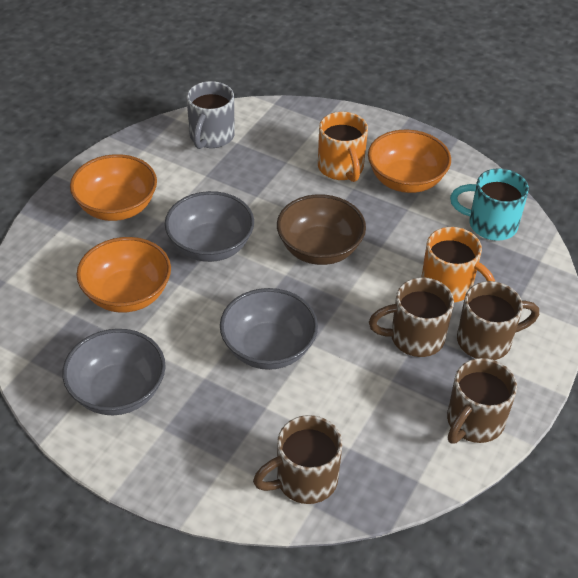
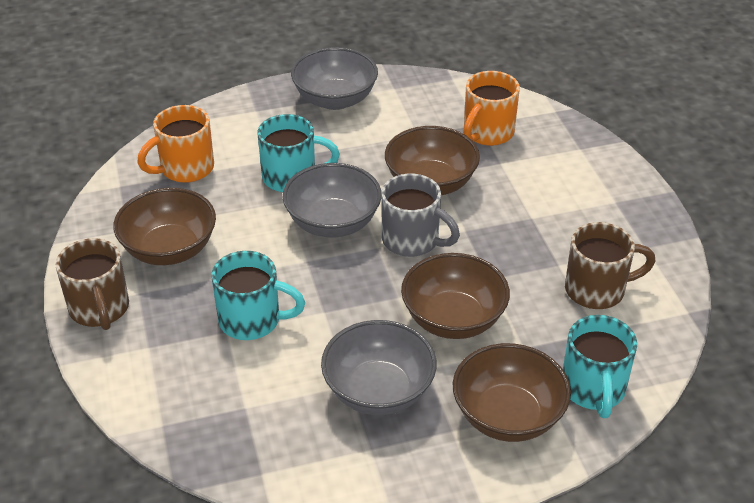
brown bowl: [277,194,366,265] = 1 -> [113,188,216,265] [385,126,480,195] [401,253,510,339] [453,343,571,442] = 4
brown mug: [253,415,343,504] [369,278,454,357] [447,358,517,444] [457,281,539,360] = 4 -> [55,238,129,330] [565,222,655,309] = 2
orange bowl: [70,154,157,221] [76,237,171,313] [368,130,451,193] = 3 -> none = 0
turquoise mug: [450,168,529,241] = 1 -> [211,251,305,340] [258,114,340,192] [563,315,637,418] = 3

